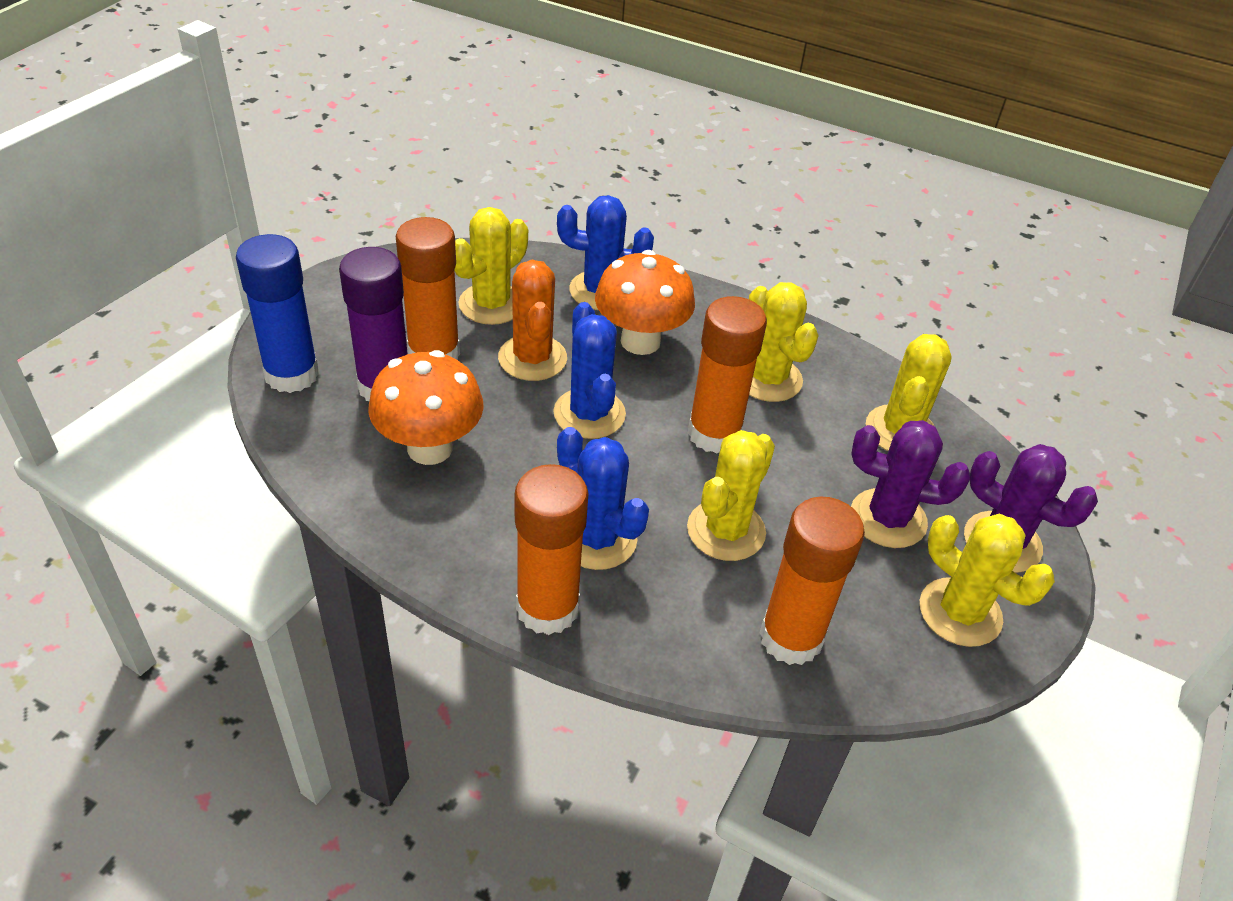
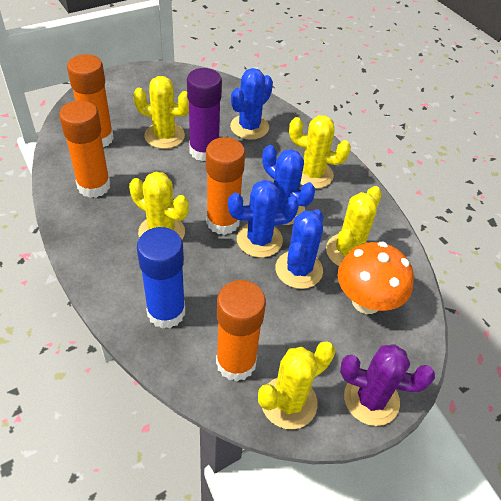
blue cactus: [553,302,626,439] [557,195,654,310] [557,427,649,570] = 3 -> [228,180,299,258] [230,68,273,140] [262,145,315,225] [275,209,323,289] = 4
orange cactus: [498,260,567,381] = 1 -> none = 0
orange mushroom: [368,350,484,465] [595,250,695,355] = 2 -> [338,242,414,314] = 1
purple cactus: [851,420,970,548] [964,444,1098,573] = 2 -> [340,344,435,426] = 1

